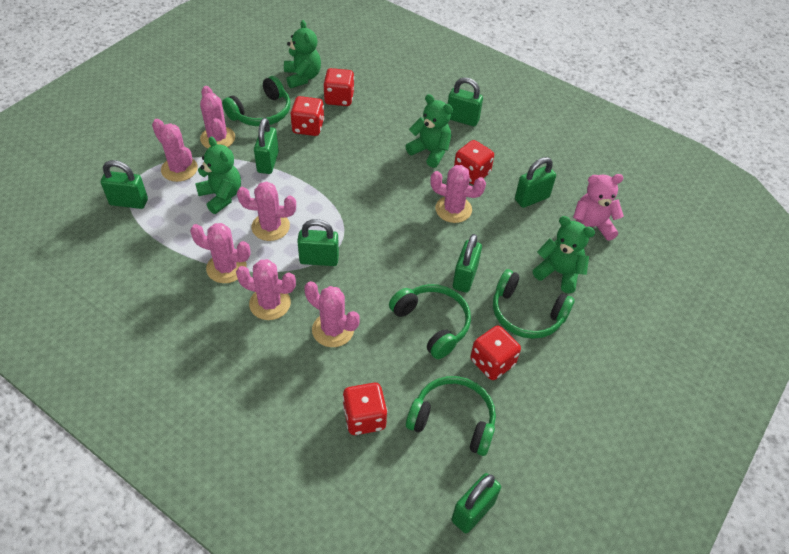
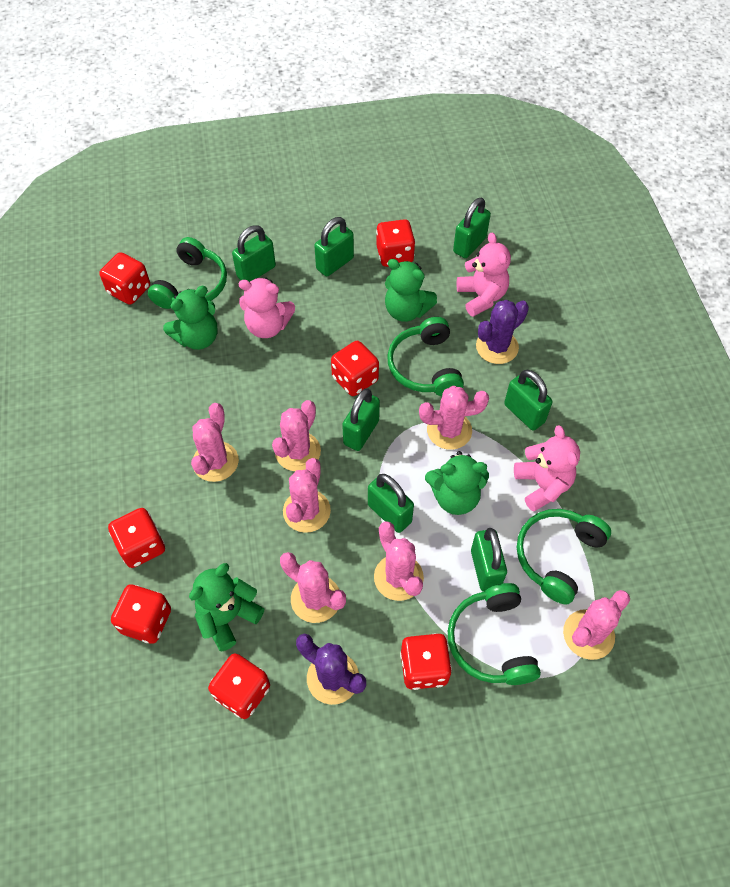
pink teddy bear: [573,174,624,241] = 1 -> [239,278,295,338] [457,232,511,317] [514,425,580,512] = 3
purple cactus: none = 0 -> [296,633,366,705] [476,300,529,364] = 2
red dice: [291,96,324,136] [323,68,354,106] [343,383,388,435] [454,140,494,185] [470,326,521,380] = 5 -> [99,252,150,305] [108,508,165,568] [111,584,171,644] [208,653,270,719] [331,341,379,396] [376,219,415,267] [400,633,452,690] = 7

